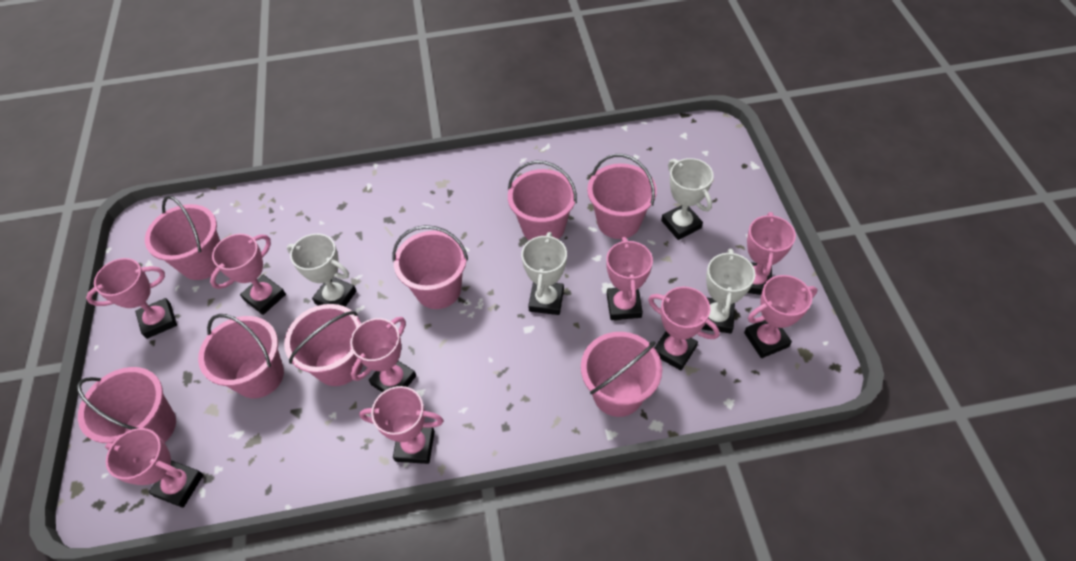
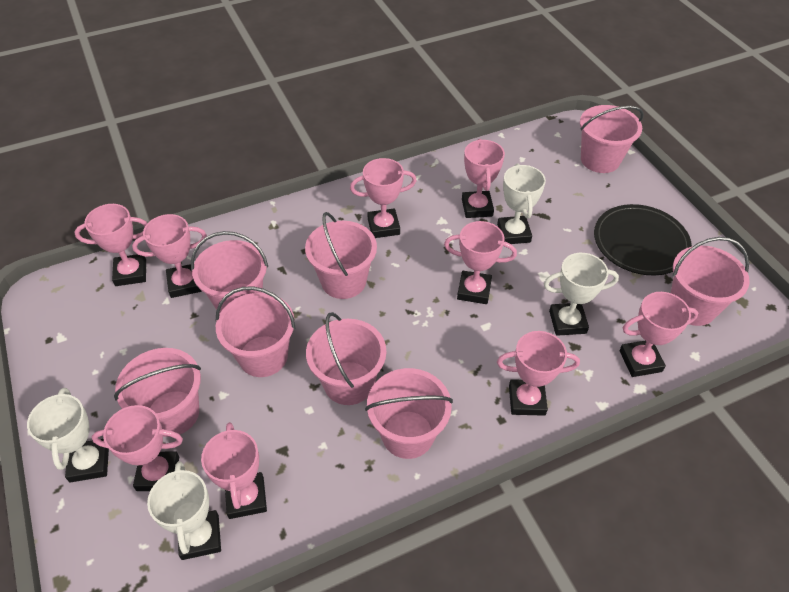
black plate: none = 0 -> [594,204,692,276] = 1

